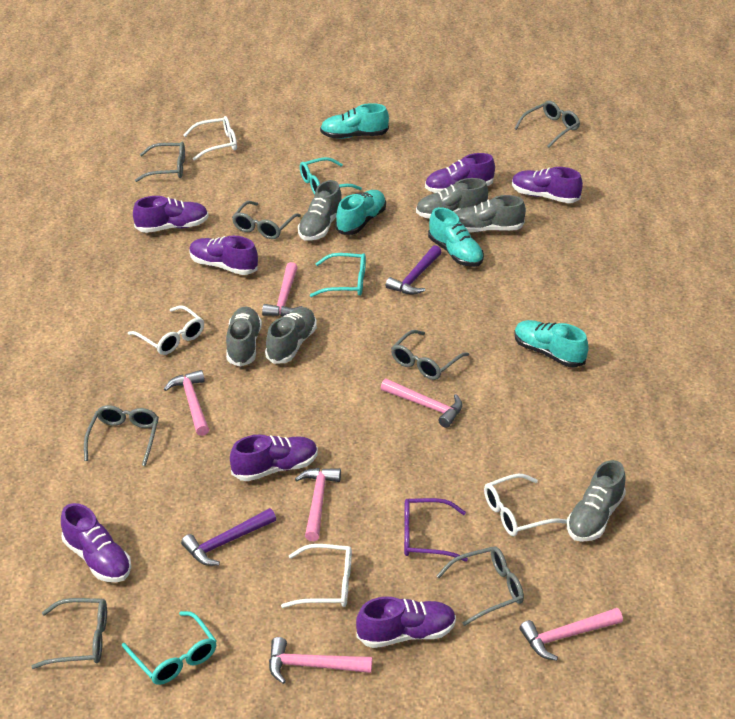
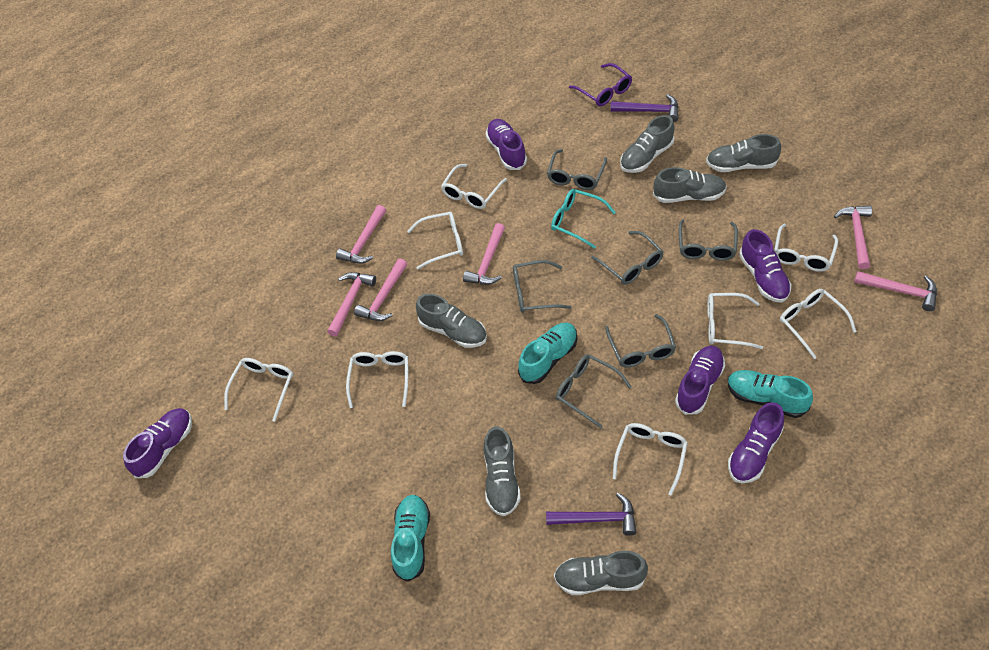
grey glasses: [31,598,107,669] [84,405,159,466] [135,142,185,182] [232,201,301,239] [391,330,469,380] [436,546,524,626] [515,101,580,148] = 7 -> [513,260,571,313] [547,149,607,190] [556,354,631,428] [591,231,664,285] [605,314,676,367] [679,219,738,261] = 6
purple shoe: [61,503,131,582] [133,196,209,233] [189,236,258,275] [230,435,318,481] [356,597,456,648] [425,153,495,193] [512,167,583,203] = 7 -> [123,408,192,478] [486,119,527,170] [675,345,725,415] [728,402,784,484] [739,229,791,302] = 5
turquoise glasses: [122,611,216,685] [300,157,362,195] [310,253,366,297] = 3 -> [551,189,616,249] = 1
turquoise shoe: [320,103,389,139] [335,190,386,235] [428,207,484,267] [514,320,589,368] = 4 -> [391,495,430,582] [518,323,577,384] [727,370,813,418] = 3
white glasses: [128,305,204,355] [183,116,237,161] [281,544,352,608] [484,474,567,536] = 4 -> [224,358,293,422] [346,351,408,408] [407,212,463,269] [441,164,507,209] [613,423,688,496] [707,293,763,349] [774,224,838,272] [780,289,857,359] = 8

